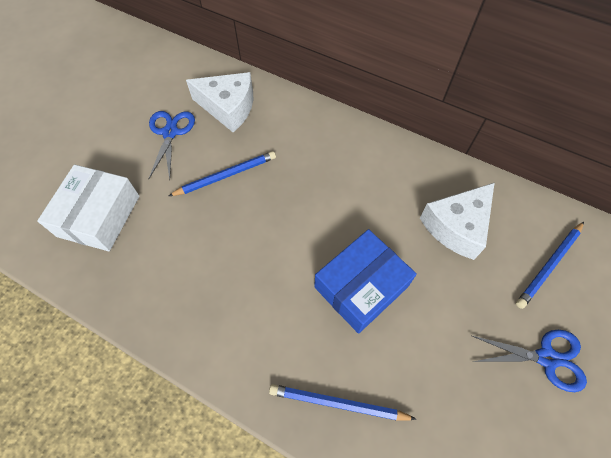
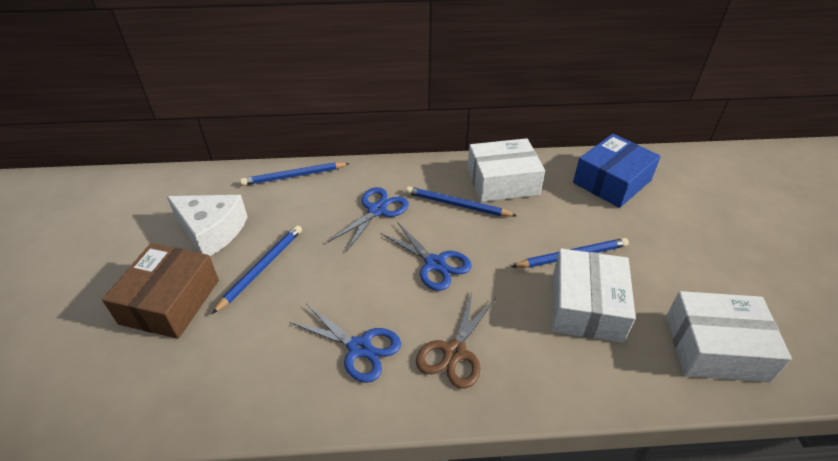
blue pencil: [169,151,276,196] [269,384,416,421] [516,222,584,309] = 3 -> [212,225,302,314] [240,162,350,186] [406,186,517,217] [511,238,629,268] = 4
blue scissors: [149,111,195,179] [472,330,587,392] = 2 -> [290,304,401,383] [328,187,409,252] [382,222,472,291] = 3
brown box: none = 0 -> [102,243,219,339] = 1
brown scissors: none = 0 -> [416,292,496,389] = 1
white box: [37,165,140,251] = 1 -> [468,138,545,202] [552,249,636,343] [666,291,792,383] = 3
white cheese: [186,72,253,132] [420,182,495,260] = 2 -> [167,195,248,256] = 1

